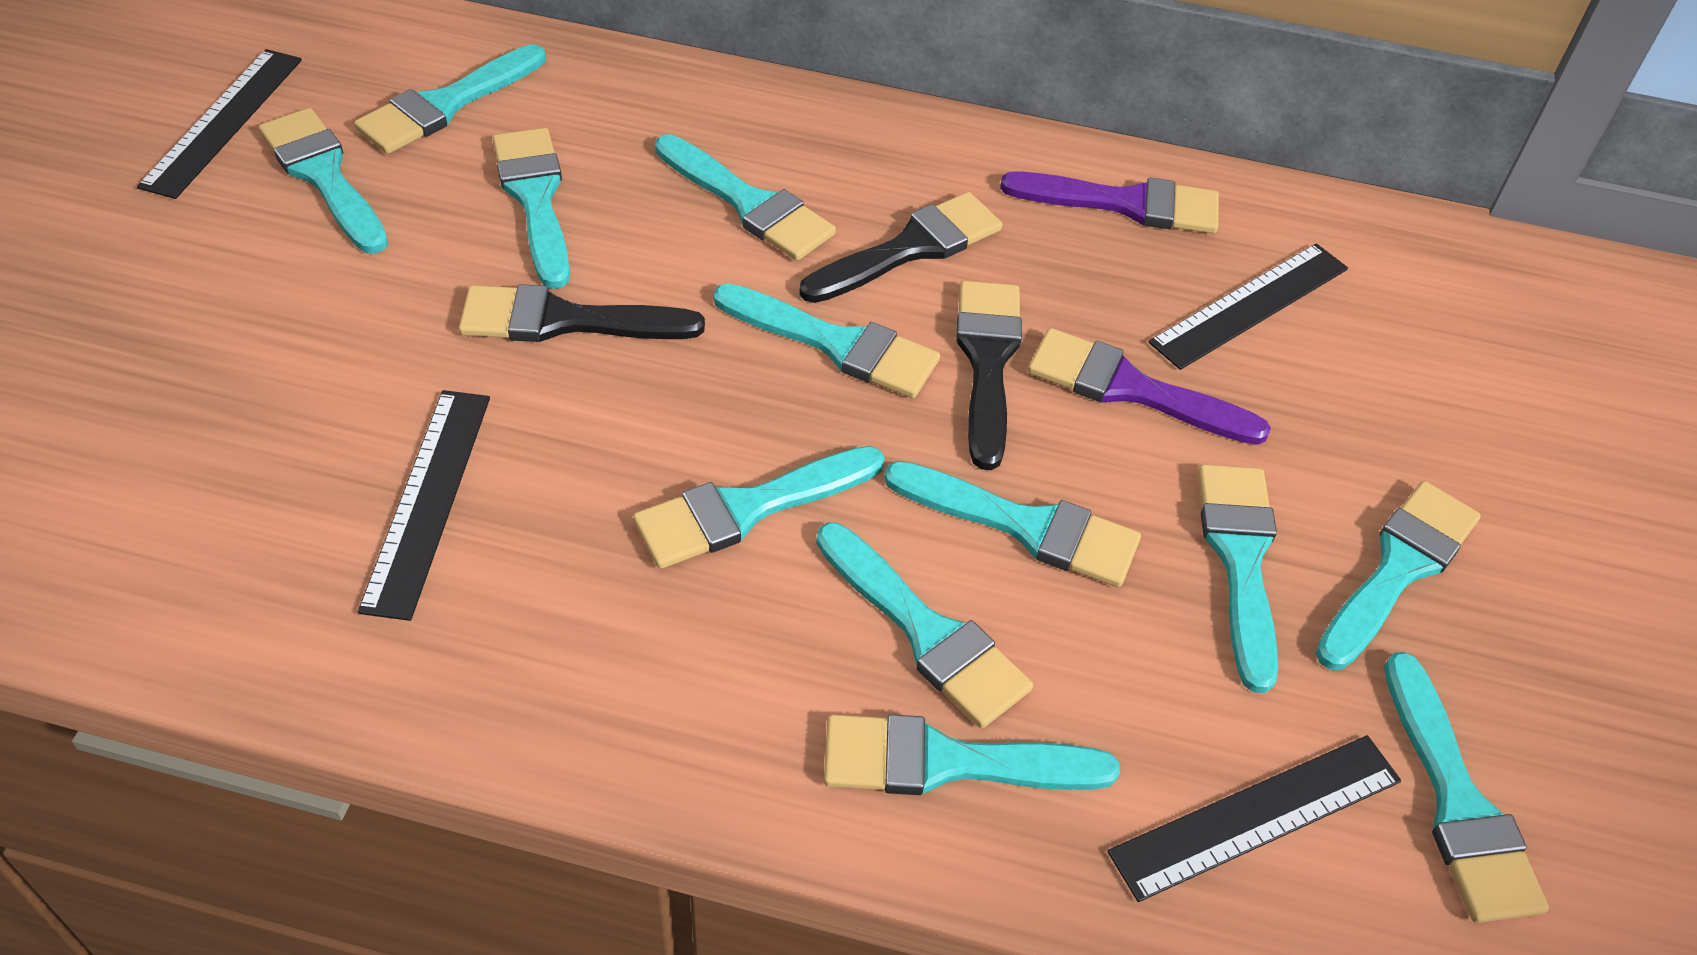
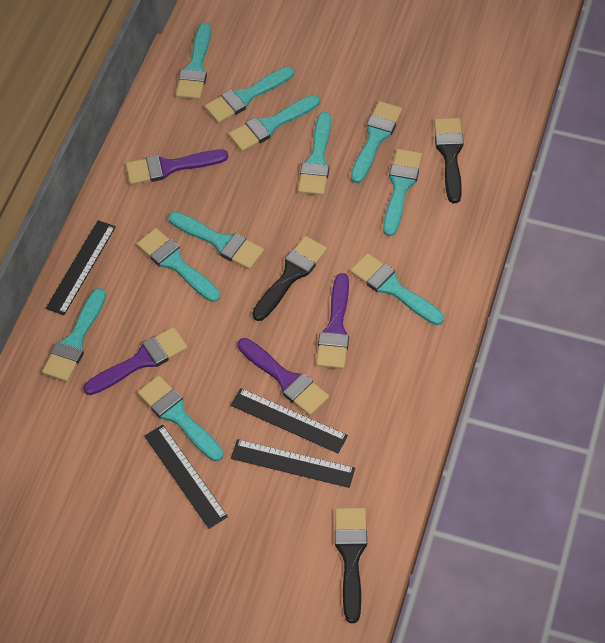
purple brush: [1000,171,1219,233] [1028,328,1271,445] = 2 -> [83,327,188,395] [126,150,228,185] [238,338,329,416] [316,273,349,369] = 4
turquoise brush: [259,108,388,254] [354,44,546,154] [492,128,570,289] [633,446,885,569] [655,134,836,261] [713,283,940,398] [816,523,1033,728] [824,714,1120,795] [884,461,1141,587] [1198,464,1278,693] [1315,481,1481,670] [1384,652,1549,923] = 12 -> [42,288,106,382] [136,228,220,302] [137,375,223,461] [168,212,264,270] [176,23,211,100] [204,66,294,123] [228,95,320,152] [298,112,331,195] [350,253,444,325] [351,101,402,183] [383,149,422,236] = 11

